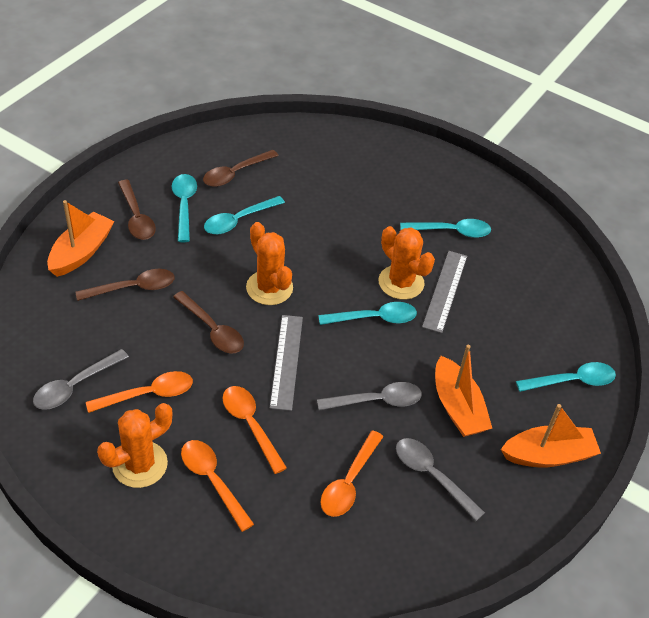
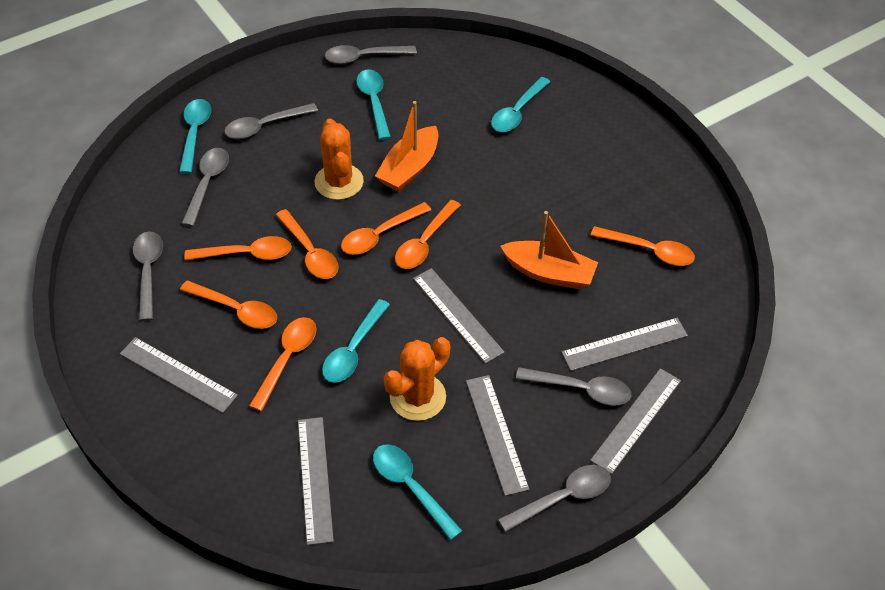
brown spoon: [76,269,175,301] [118,180,156,240] [173,291,244,354] [203,150,279,187] = 4 -> none = 0
grey ruler: [270,315,303,411] [422,251,467,333] = 2 -> [120,337,238,413] [298,417,334,545] [413,268,504,364] [466,375,529,496] [561,318,688,371] [590,368,681,474] = 6
grey spoon: [33,349,129,410] [317,382,422,411] [396,438,485,521] = 3 -> [133,231,163,321] [181,148,229,227] [224,103,318,139] [325,45,417,64] [498,465,611,532] [516,367,631,406] = 6
orange boat: [47,200,114,277] [435,344,492,437] [501,404,601,467] = 3 -> [375,101,439,192] [500,211,598,290] = 2
orange cactus: [97,403,173,488] [246,222,293,305] [378,226,435,300] = 3 -> [314,119,364,200] [384,337,450,421] = 2
orange spoon: [86,371,193,413] [181,440,254,532] [223,386,287,474] [321,430,384,517] = 4 -> [180,280,277,329] [185,236,292,261] [249,317,316,411] [276,209,339,279] [341,202,431,255] [395,200,461,269] [590,226,695,266] = 7

